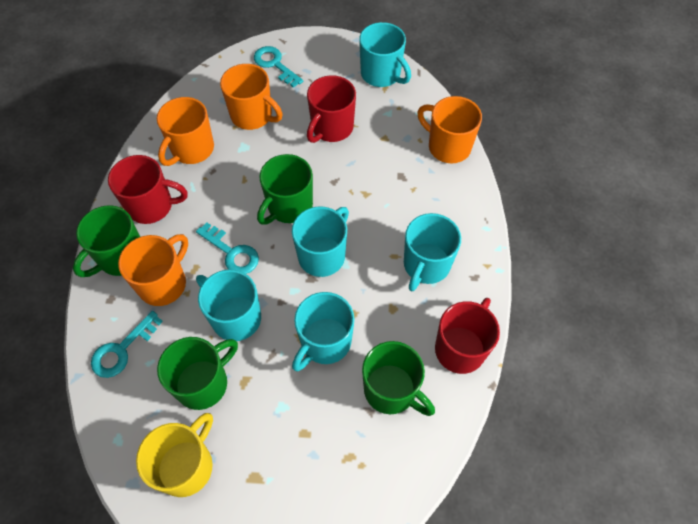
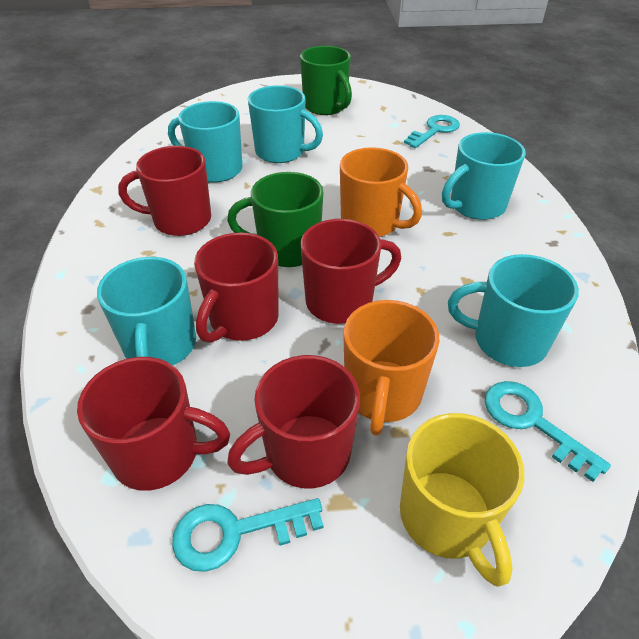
green mug: [73,205,140,277] [157,337,238,410] [257,154,313,225] [362,341,435,416] = 4 -> [227,172,323,267] [300,46,352,115] = 2
orange mug: [118,234,188,306] [157,97,214,166] [220,64,283,130] [417,96,482,163] = 4 -> [340,147,422,237] [343,300,440,436] = 2
red mug: [108,155,188,224] [307,75,356,143] [435,298,500,374] = 3 -> [77,357,230,491] [118,146,211,236] [194,233,279,343] [227,355,360,489] [301,219,401,324] = 5

